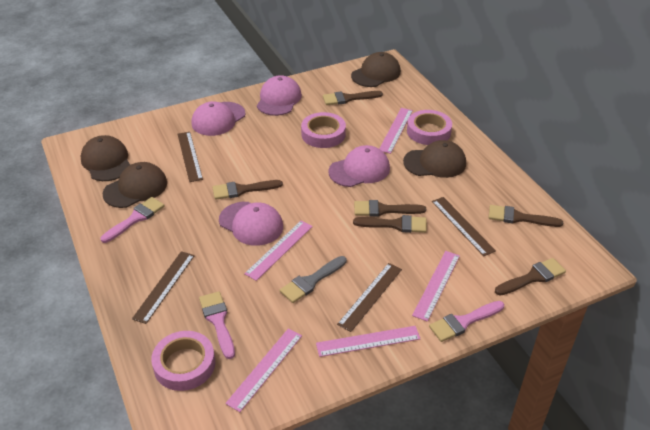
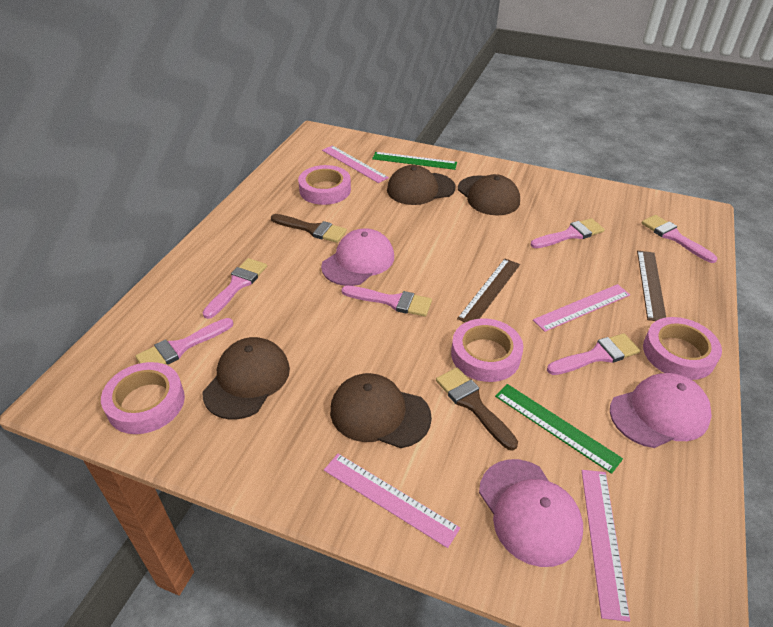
brown brush: [212,180,283,200] [323,91,383,105] [353,215,427,233] [354,200,426,217] [489,205,563,227] [495,258,566,295] = 6 -> [271,214,347,243] [436,367,518,450] = 2
brown ruler: [132,251,195,324] [177,132,203,182] [337,263,402,332] [432,197,496,256] = 4 -> [457,259,520,322] [637,251,666,321] = 2
green ruler: none = 0 -> [372,152,457,170] [495,384,623,474] = 2
grey brush: [280,256,347,303] = 1 -> none = 0
pink brush: [101,197,164,243] [199,291,235,359] [429,301,504,342] = 3 -> [135,318,234,365] [202,258,267,319] [341,286,432,317] [530,218,605,248] [547,333,640,375] [641,215,717,263] = 6
pink cap: [191,101,246,136] [219,202,283,246] [257,75,302,116] [328,145,390,187] = 4 -> [321,228,394,286] [479,459,583,567] [610,373,712,448] = 3
pink ruler: [225,329,302,412] [244,221,313,281] [316,326,420,357] [379,108,413,154] [412,251,460,322] = 5 -> [322,145,389,183] [324,454,460,548] [533,284,630,332] [582,470,630,622] = 4
pink tape: [151,331,215,391] [301,112,346,148] [407,110,452,145] = 3 -> [101,362,185,434] [298,165,351,205] [451,318,523,382] [643,317,722,380] = 4

